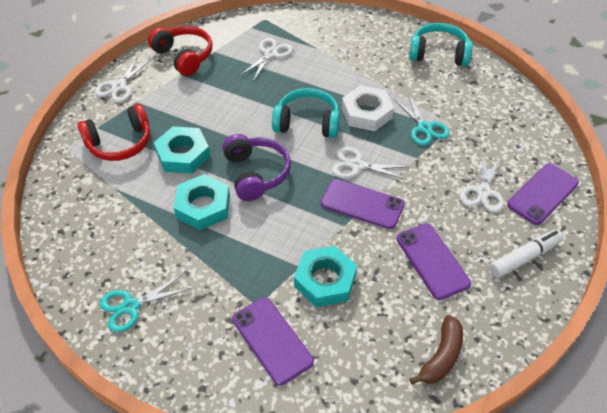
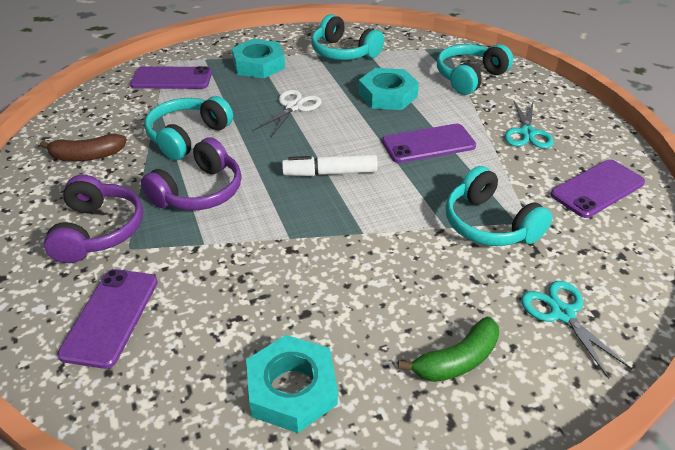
green banana: none = 0 -> [398,317,499,382] = 1
purple headphones: [222,134,291,201] = 1 -> [44,175,143,263] [141,137,241,210] = 2
red headphones: [77,104,150,161] [148,26,212,76] = 2 -> none = 0
turquoise headphones: [272,88,340,138] [409,23,472,66] = 2 -> [144,96,233,160] [311,14,384,60] [437,44,513,95] [445,166,552,246] = 4
white nut: [342,85,394,131] = 1 -> none = 0
white scissors: [95,56,151,102] [240,38,293,81] [332,147,408,180] [460,153,504,213] = 4 -> [254,90,322,137] = 1

